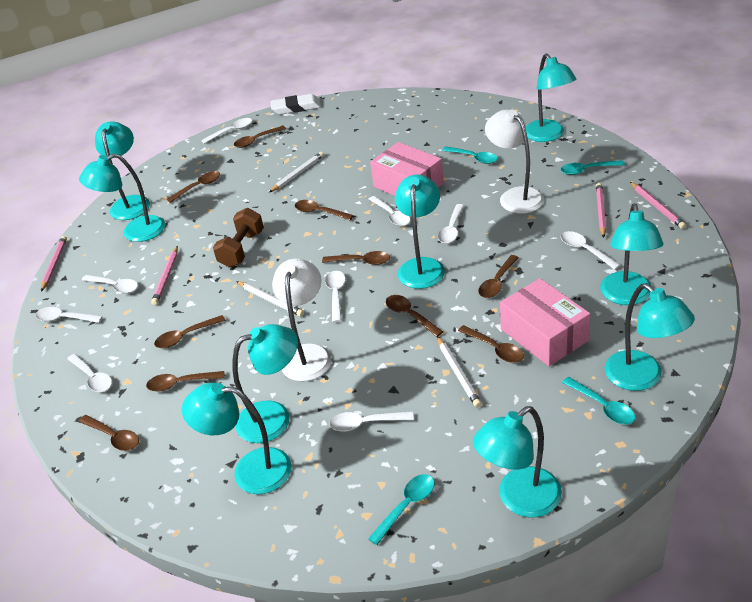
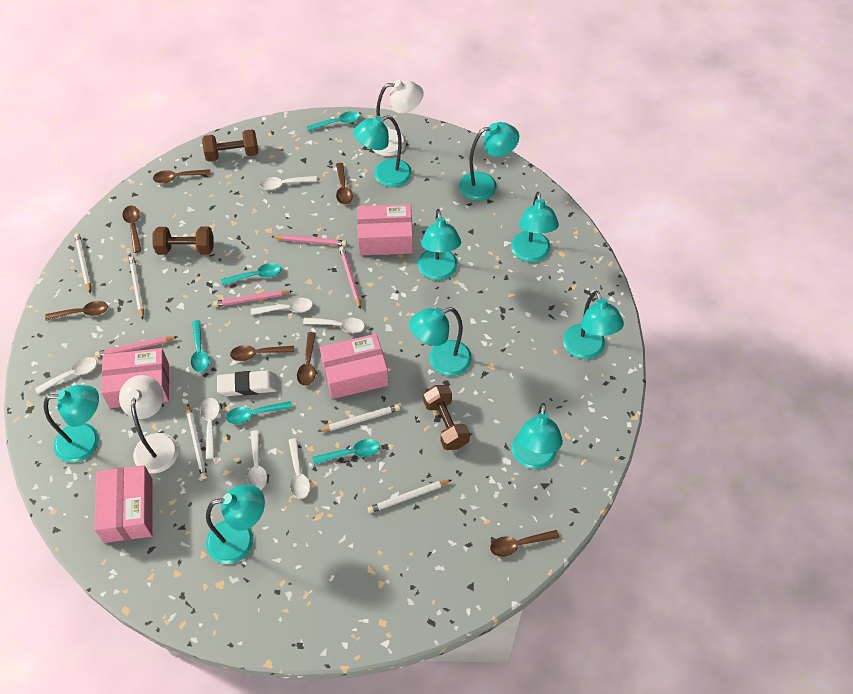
brown dumbbell: [213,208,264,267] = 1 -> [153,227,214,255] [202,129,258,162] [424,385,470,450] = 3
brown spoon: [79,415,139,451] [146,371,224,391] [154,315,225,348] [167,171,220,203] [234,126,286,148] [295,200,354,220] [322,251,390,265] [386,295,443,337] [458,325,524,363] [478,255,519,298] = 10 -> [45,301,108,320] [123,206,141,253] [153,169,211,183] [230,345,295,361] [297,332,316,386] [336,163,353,204] [490,530,559,557] = 7
pink box: [370,142,444,196] [500,278,590,366] = 2 -> [94,465,153,543] [101,348,169,408] [320,334,389,399] [357,204,413,255] = 4
turquoise spoon: [368,474,434,545] [442,146,498,164] [561,160,625,175] [562,377,635,425] = 4 -> [191,320,209,372] [221,263,281,285] [226,401,292,424] [307,111,360,131] [313,439,380,465] = 5
white pencil: [236,281,304,317] [269,152,324,192] [437,336,482,408] = 3 -> [74,233,91,293] [129,256,144,319] [187,405,207,479] [318,404,400,432] [367,480,451,513] = 5
white spoon: [35,307,103,323] [67,354,112,392] [82,275,138,293] [201,118,252,144] [325,271,345,323] [329,412,414,432] [368,196,410,226] [438,204,464,244] [561,231,621,270] = 9 -> [35,357,97,394] [200,398,220,459] [247,430,267,490] [251,298,313,315] [260,176,317,190] [288,438,310,499] [303,317,365,333] = 7

